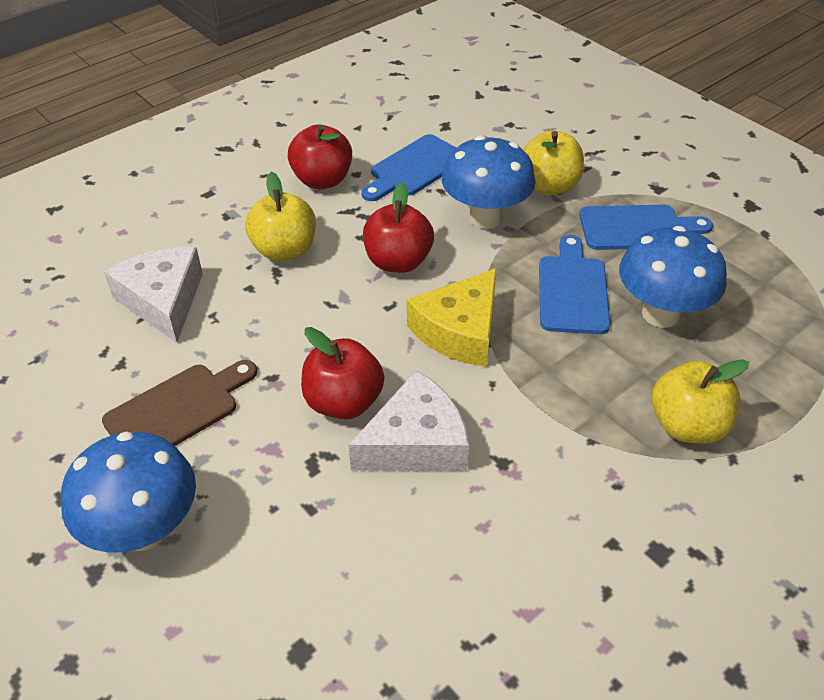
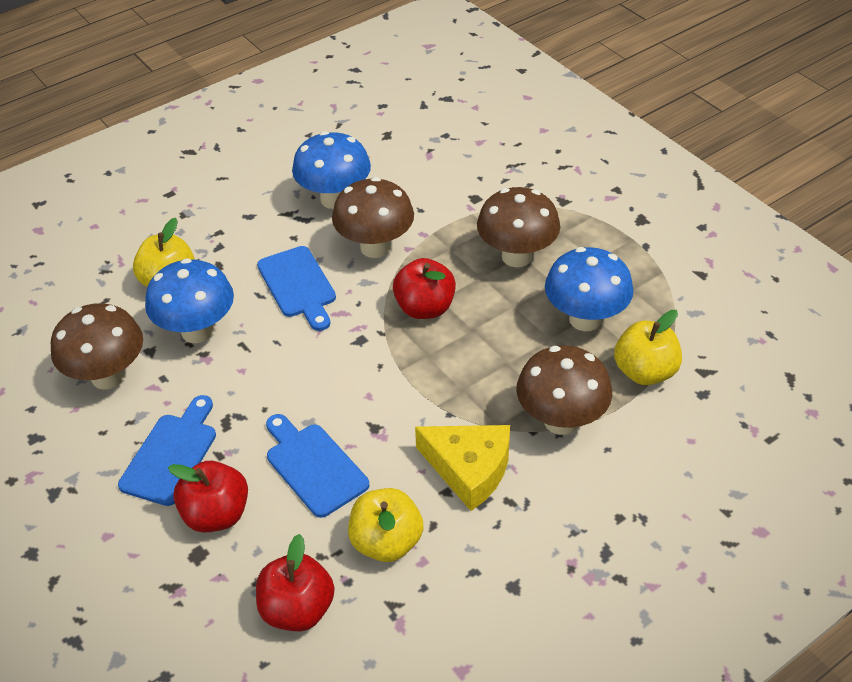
brown cutting board: [102,360,257,446] = 1 -> none = 0
brown mushroom: none = 0 -> [51,303,143,390] [332,177,414,258] [477,187,560,267] [517,345,612,435] = 4
white cheese: [104,247,203,343] [349,370,469,471] = 2 -> none = 0

